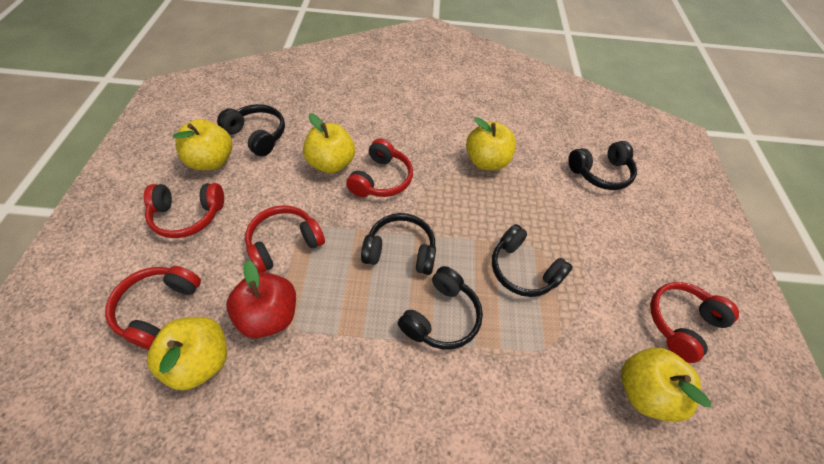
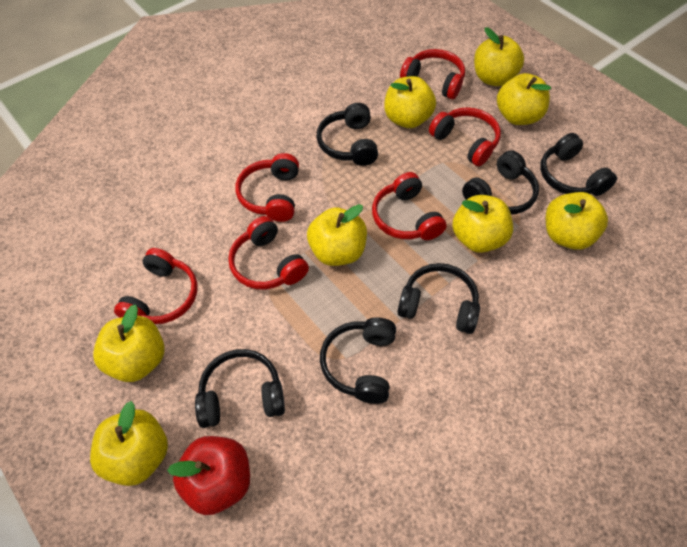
black headphones: [217,104,285,156] [361,213,436,275] [398,266,483,350] [492,224,573,297] [568,141,637,190] = 5 -> [195,349,285,428] [317,103,378,166] [320,317,396,404] [397,263,480,334] [462,150,539,215] [540,133,617,196] = 6
red headphones: [105,266,201,350] [143,183,224,238] [245,205,325,272] [346,138,413,197] [650,282,739,363] = 5 -> [114,248,198,324] [228,216,309,290] [236,153,299,222] [372,172,447,240] [400,49,465,99] [429,107,501,166] = 6
yellow apple: [147,317,227,390] [173,119,232,170] [303,113,355,173] [466,117,516,170] [621,347,711,422] = 5 -> [90,401,168,486] [93,304,165,382] [307,204,367,266] [384,76,436,128] [452,195,513,253] [474,27,524,86] [497,73,551,125] [546,192,608,250] = 8

